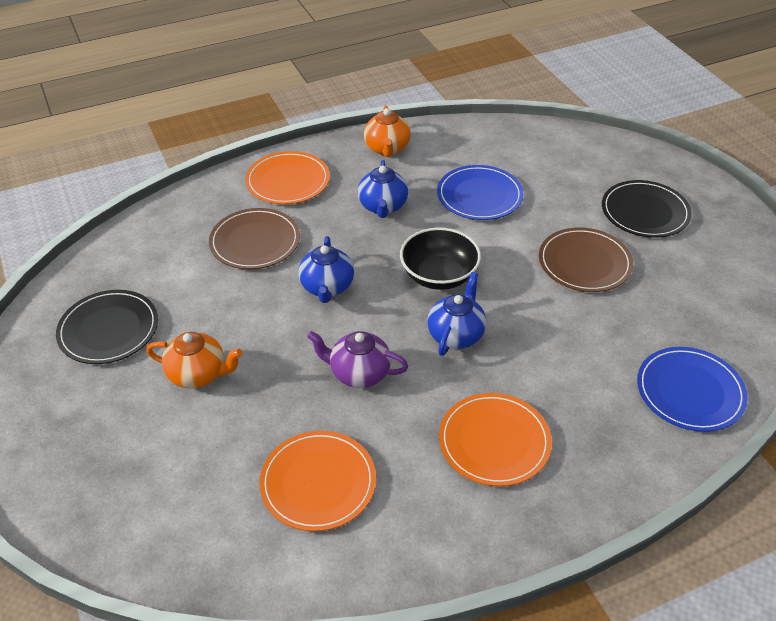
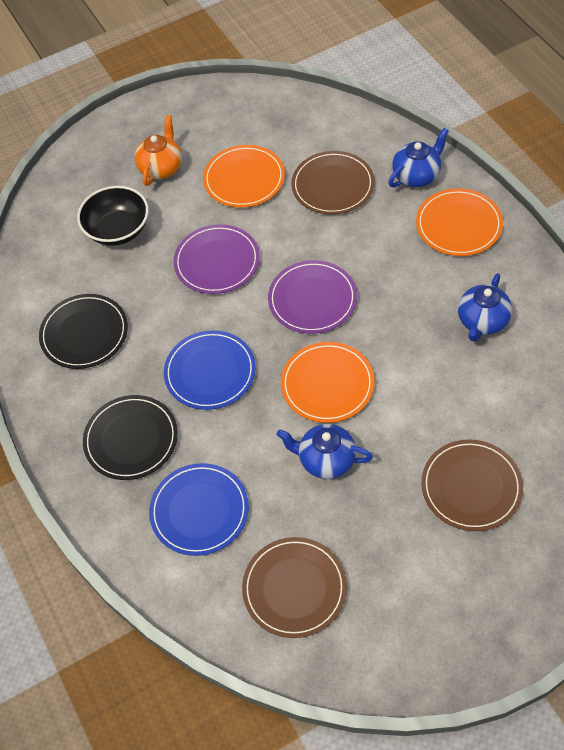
brown plate: [209,208,300,269] [539,227,633,292] = 2 -> [242,537,347,638] [291,151,375,215] [421,439,523,531] = 3
orange teapot: [146,332,242,389] [364,106,411,157] = 2 -> [135,115,182,186] = 1
purple plate: none = 0 -> [174,224,260,294] [268,260,357,334] = 2
purple teapot: [307,331,408,388] = 1 -> none = 0

